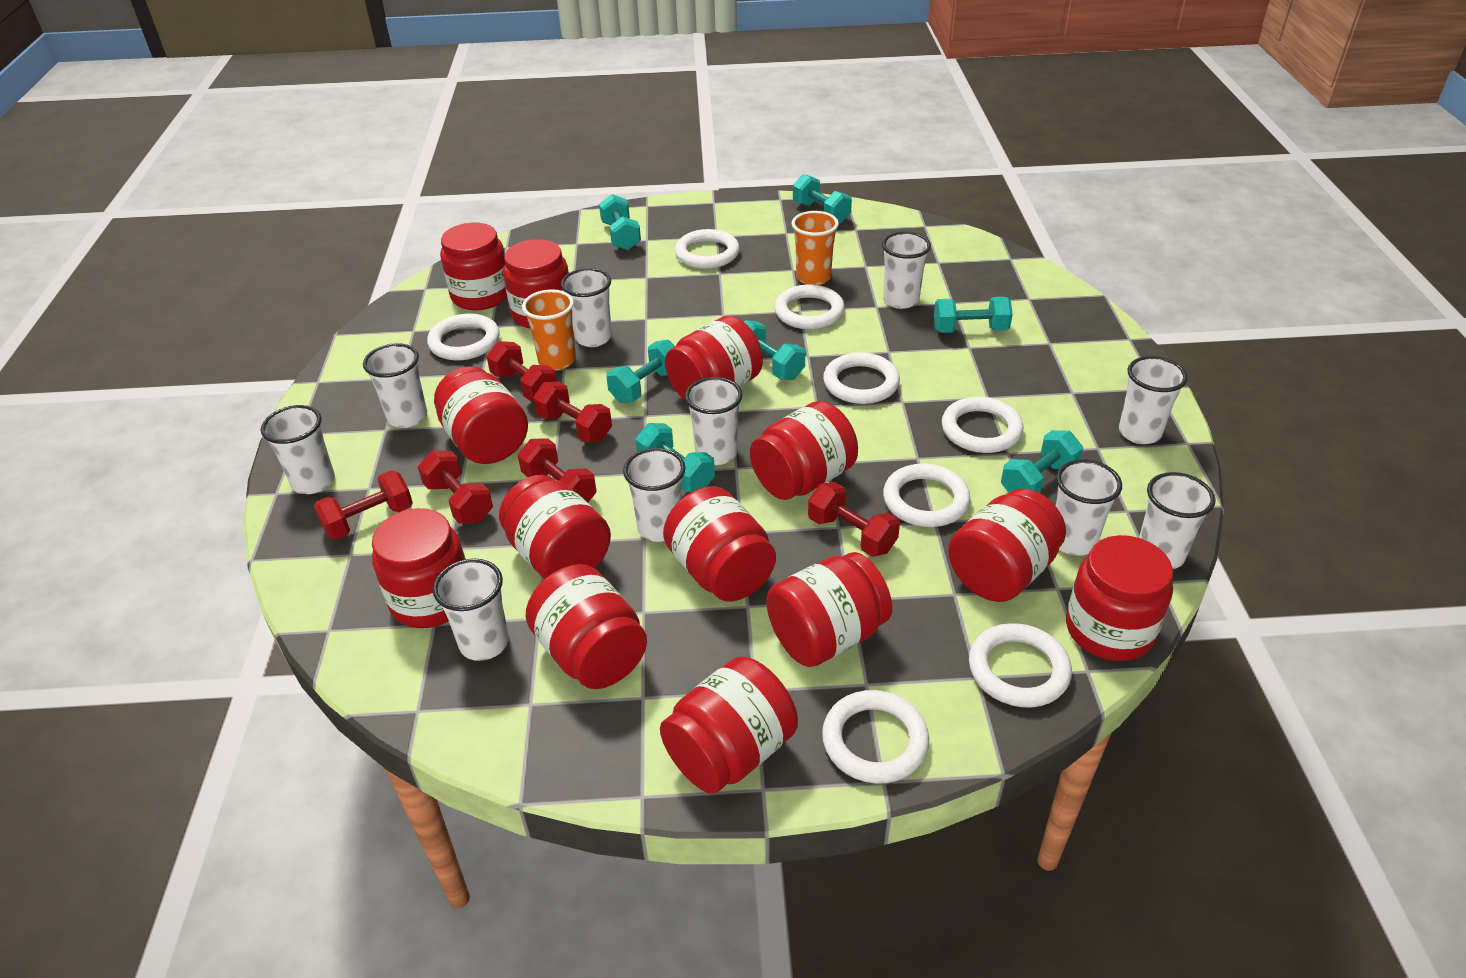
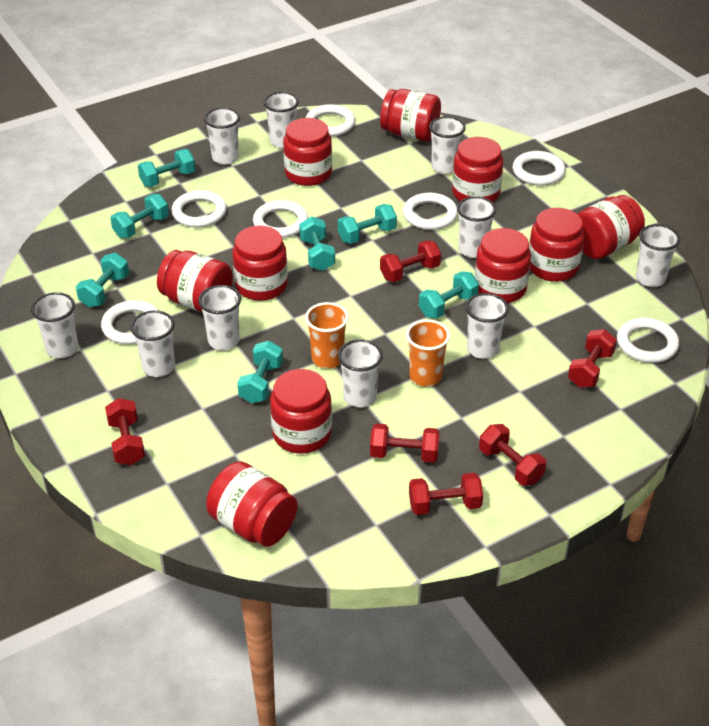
red jar: [372,508,466,628] [434,366,528,464] [440,223,507,310] [499,475,611,579] [503,239,569,328] [525,564,647,689] [660,656,798,794] [663,486,776,602] [665,316,763,401] [750,401,858,500] [766,552,892,667] [948,489,1066,602] [1066,535,1173,661] = 13 -> [157,250,233,312] [206,461,298,547] [232,226,288,301] [270,369,332,454] [283,118,332,186] [380,89,441,141] [452,137,503,202] [475,228,531,303] [529,208,585,282] [577,195,645,259] = 10
white ring: [427,313,500,361] [675,229,740,269] [775,285,845,329] [822,690,929,784] [823,352,900,404] [883,463,970,527] [942,397,1023,453] [969,623,1072,707] = 8 -> [101,300,159,345] [172,190,226,228] [253,200,308,238] [306,104,355,137] [403,193,458,230] [513,151,565,186] [617,318,679,363] = 7

